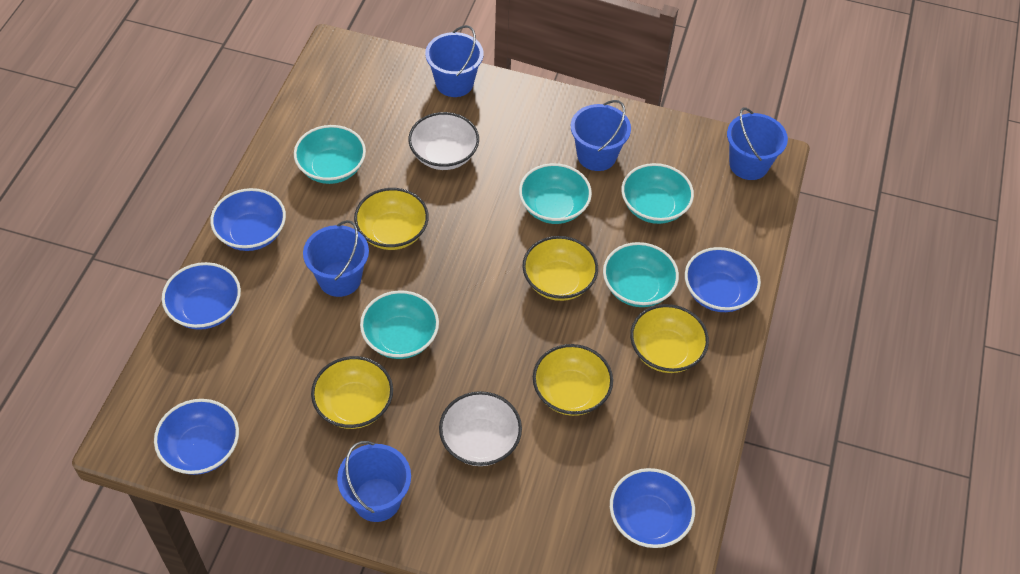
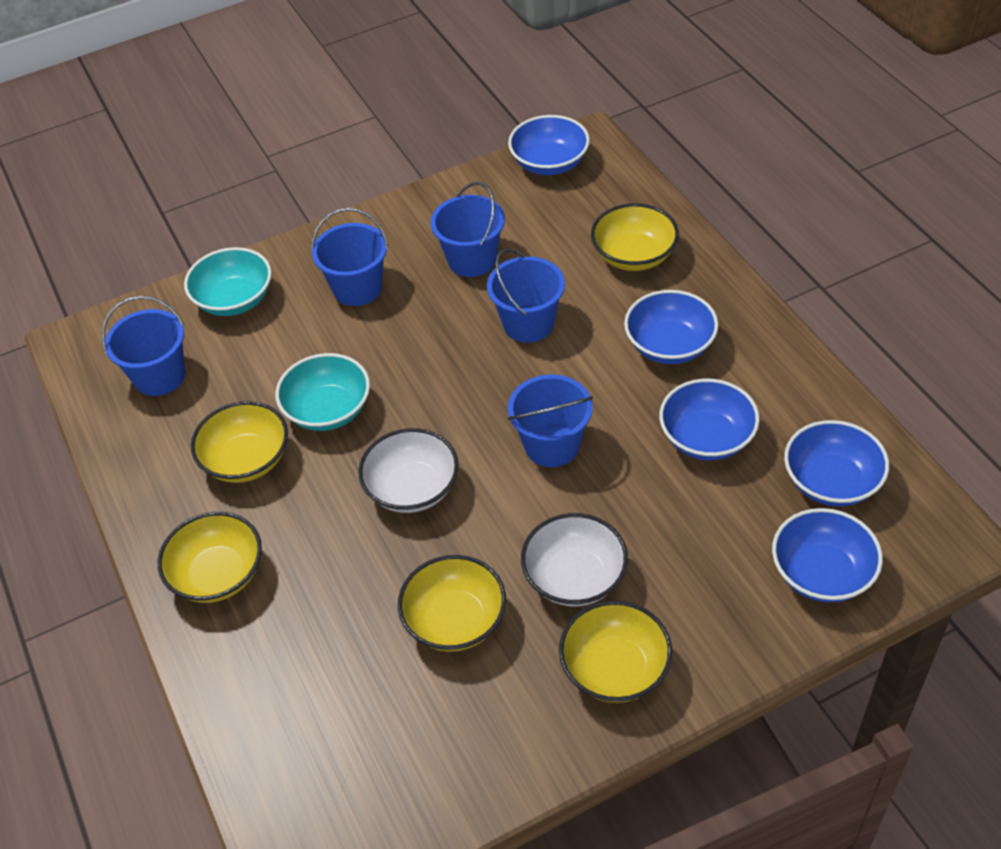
turquoise bowl: [294,125,366,184] [360,290,439,359] [519,163,592,224] [603,242,679,307] [621,163,694,224] = 5 -> [184,247,272,316] [275,353,370,431] = 2

